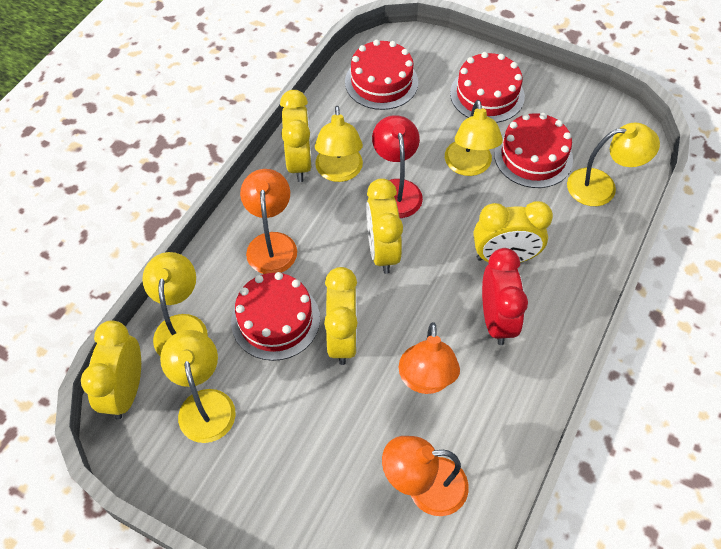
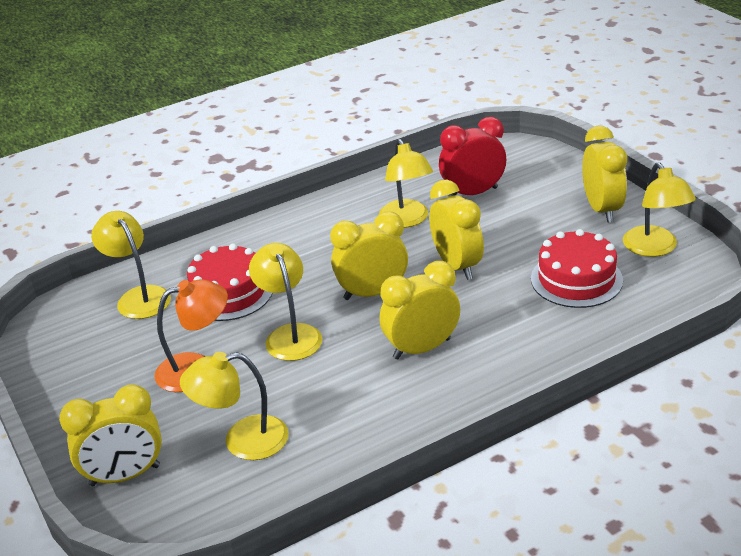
orange lamp: [240,169,297,274] [382,436,469,516] [399,322,460,394] = 3 -> [154,279,228,392] = 1
red cake: [231,272,320,361] [345,40,418,110] [450,52,525,123] [494,113,573,188] = 4 -> [187,244,272,321] [531,229,623,308] = 2
red lamp: [372,115,423,218] = 1 -> none = 0

